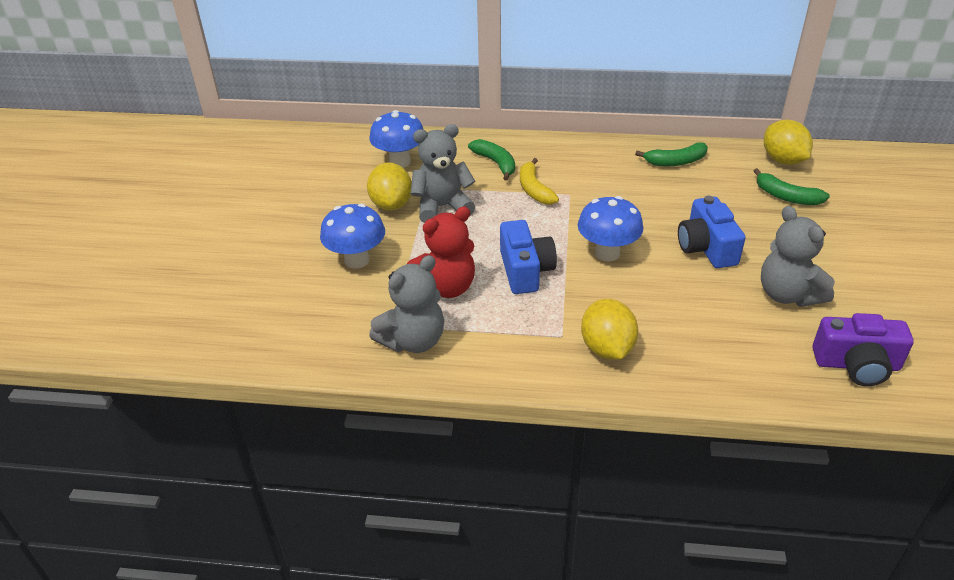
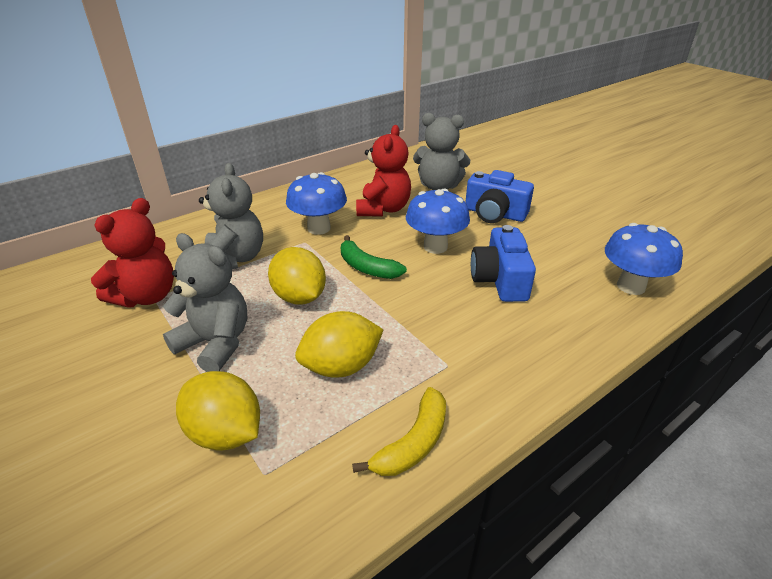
green banana: [468,139,515,181] [635,142,708,166] [754,168,830,205] = 3 -> [341,235,407,279] = 1
purple camera: [812,313,914,386] = 1 -> none = 0
red teddy bear: [407,206,475,298] = 1 -> [91,198,174,308] [356,125,411,216] = 2

